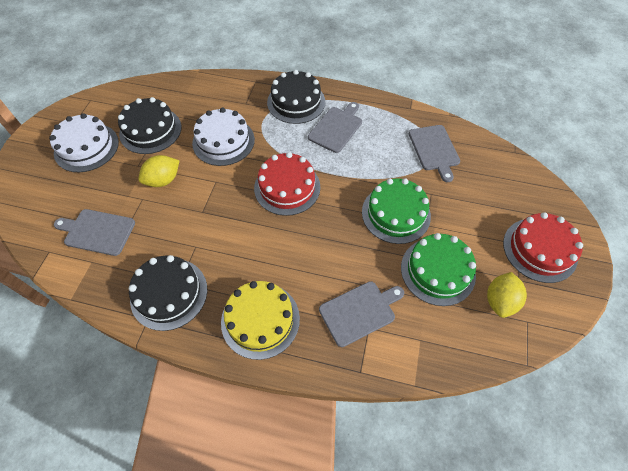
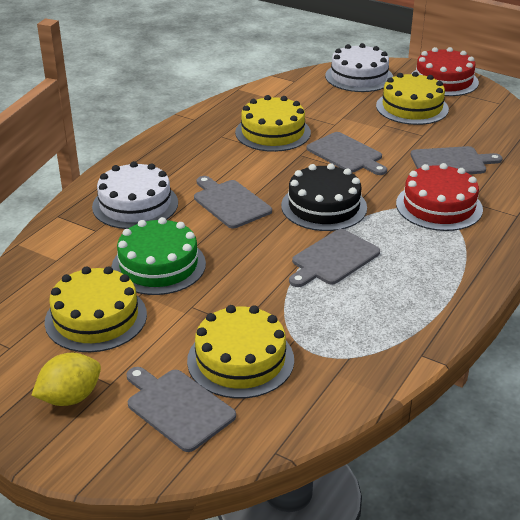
black cake: [118,97,181,154] [129,255,207,331] [267,70,325,124] = 3 -> [281,163,367,231] = 1
green cake: [362,178,431,244] [401,233,476,306] = 2 -> [111,217,206,295] = 1
grey cutting board: [54,209,135,256] [308,102,362,153] [319,281,404,347] [409,125,460,182] = 4 -> [127,367,236,452] [194,176,272,228] [289,229,380,287] [307,132,387,175] [411,146,503,174] = 5
yellow cake: [221,281,300,360] = 1 -> [44,266,147,352] [187,305,294,399] [235,95,311,152] [376,72,449,125] = 4
yellow lemon: [138,155,179,187] [487,272,527,318] = 2 -> [31,353,101,406] = 1

